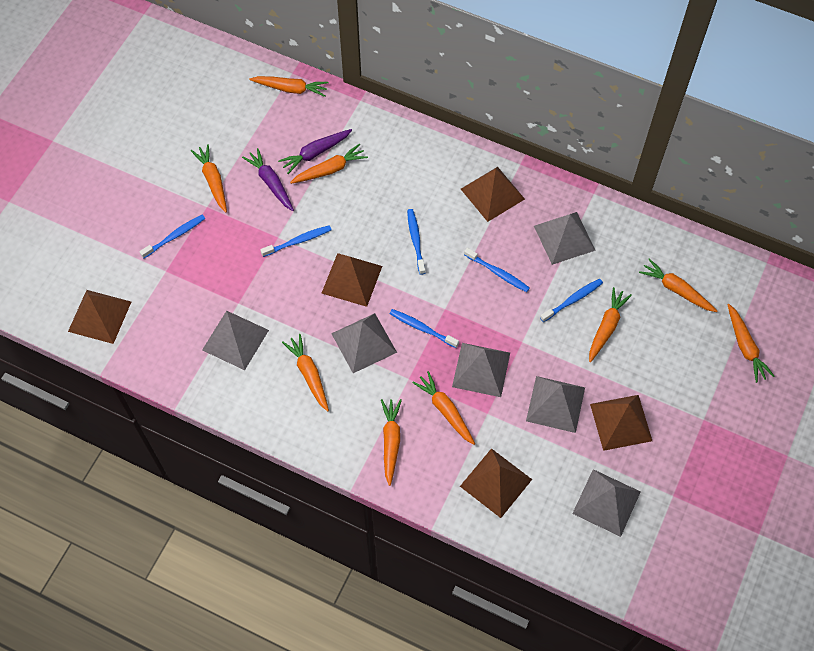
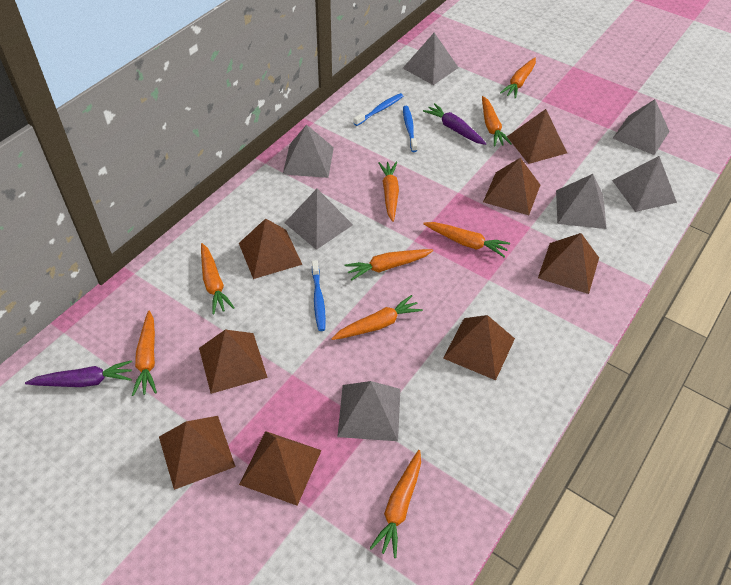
blue toothbrush: [139,215,205,258] [260,225,331,257] [390,309,459,348] [407,209,425,275] [464,248,530,292] [540,279,603,322] = 6 -> [312,260,326,331] [354,93,403,126] [403,106,417,152] = 3
brown pyramid: [68,290,131,344] [322,253,382,307] [460,448,532,518] [461,167,525,222] [590,395,652,451] = 5 -> [159,416,236,490] [199,330,268,394] [239,218,302,279] [239,431,322,506] [443,315,515,380] [483,158,540,215] [507,109,567,164] [538,233,599,294] = 8
grey pyramid: [202,311,269,370] [331,313,397,373] [452,343,510,397] [526,376,585,433] [534,212,596,265] [572,469,641,537] = 6 -> [283,124,334,178] [285,189,353,250] [337,381,400,441] [403,33,459,85] [556,174,607,229] [612,99,670,155] [612,156,677,212] = 7

